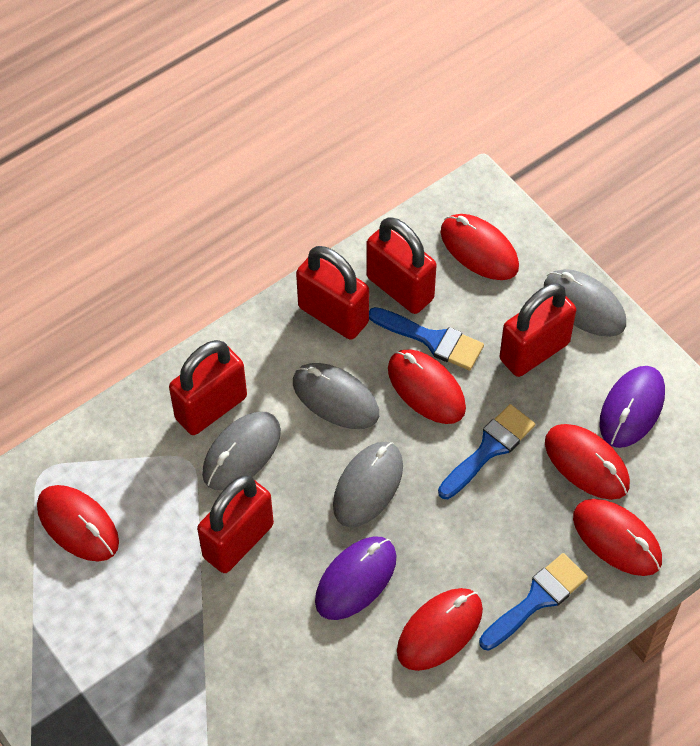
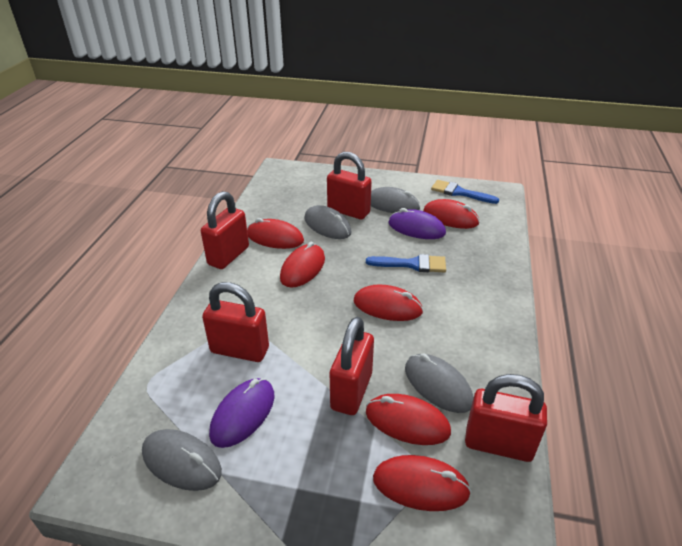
blue brush: [369,307,484,370] [438,404,535,499] [479,553,588,651] = 3 -> [366,254,446,272] [431,180,499,204] = 2

